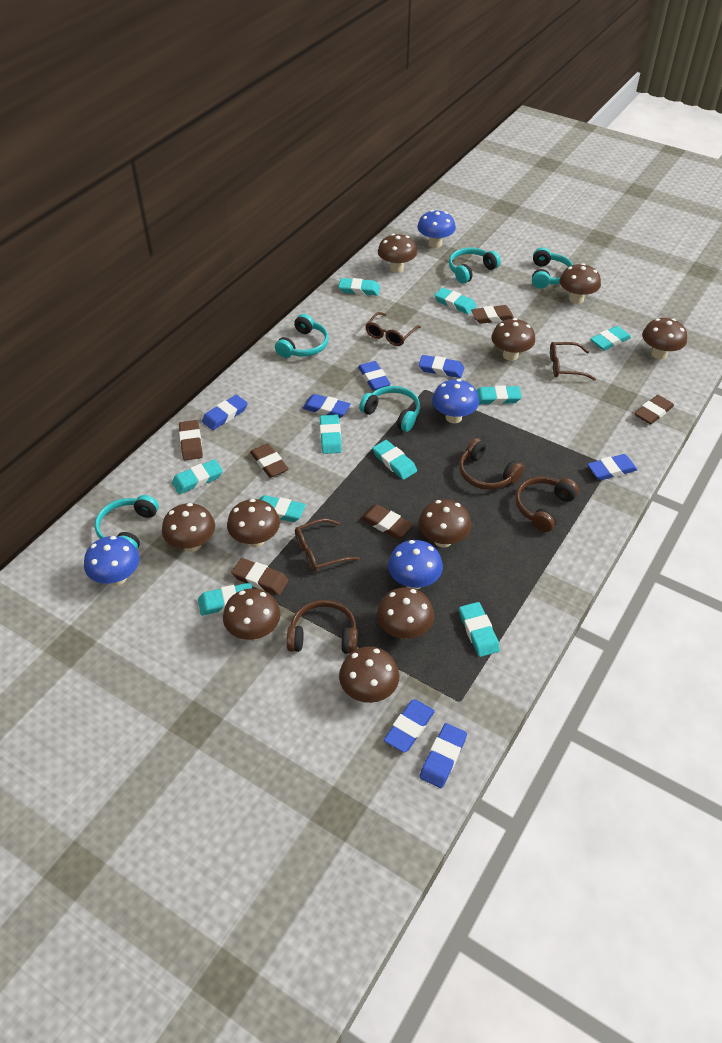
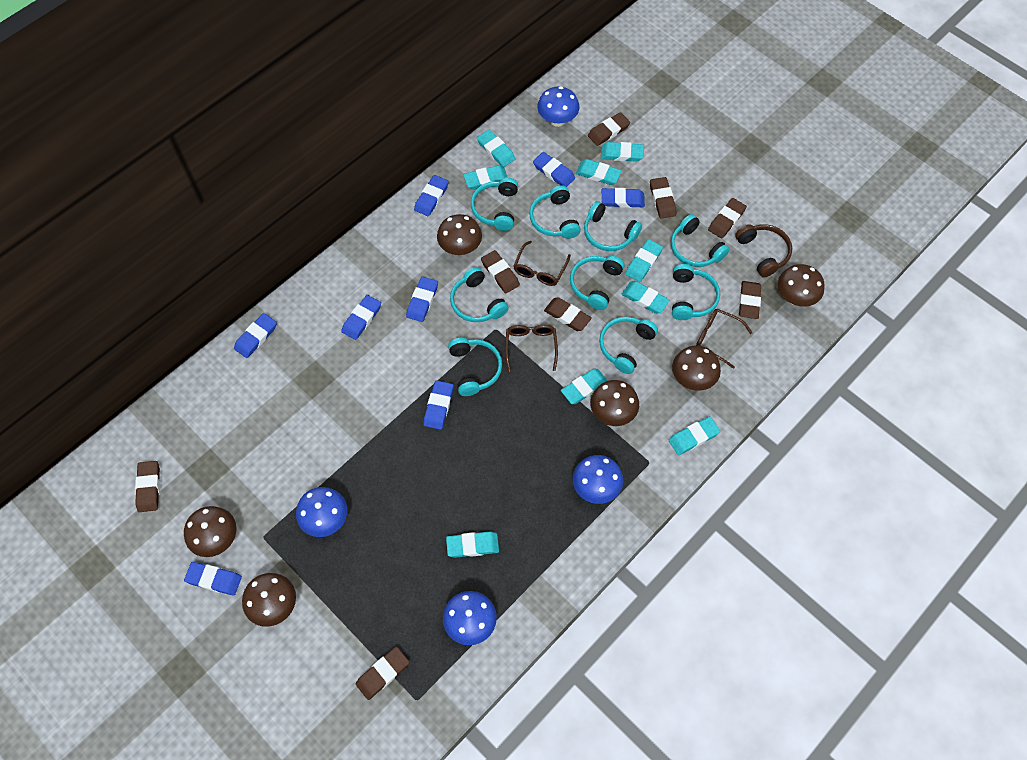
blue eraser: [202,395,248,430] [302,394,351,418] [358,361,391,390] [384,699,435,753] [419,355,464,378] [420,723,467,788] [587,454,638,480] = 7 -> [184,562,242,595] [234,313,277,358] [341,295,381,340] [406,277,438,322] [414,175,449,216] [423,380,454,430] [533,152,575,187] [602,188,645,208] = 8
brown eraser: [179,420,203,460] [232,558,289,595] [250,444,289,478] [361,504,413,539] [471,305,514,324] [634,395,674,424] = 6 -> [135,461,160,512] [356,646,409,700] [481,250,520,294] [544,297,592,331] [588,112,630,146] [650,177,677,218] [708,198,747,239] [739,281,761,319] = 8
brown headphones: [287,600,358,654] [459,438,524,490] [515,476,579,532] = 3 -> [735,224,792,278] = 1
brown mushroom: [162,503,215,552] [223,588,280,640] [227,499,280,547] [339,647,399,703] [377,587,434,639] [378,234,417,273] [418,499,471,548] [491,318,535,361] [560,263,601,304] [642,318,687,359] = 10 -> [184,506,236,557] [242,573,296,627] [437,214,482,255] [590,380,639,426] [672,345,721,391] [778,264,825,307] = 6
turquoise eraser: [172,459,223,494] [198,583,252,616] [259,495,306,522] [320,415,342,454] [339,278,380,296] [372,440,417,480] [434,288,476,314] [459,602,500,657] [476,385,522,405] [590,326,631,351] = 10 -> [446,531,499,558] [463,165,508,190] [477,130,515,167] [561,369,608,404] [576,159,622,185] [601,142,644,162] [622,281,670,314] [625,239,663,282] [669,416,720,455] = 9
turquoise headphones: [95,495,159,550] [275,314,329,358] [359,386,420,432] [449,248,501,284] [532,247,573,289] = 5 -> [448,338,502,396] [450,267,509,322] [471,178,518,231] [529,185,581,239] [570,256,625,310] [584,201,642,251] [599,317,658,374] [671,214,730,267] [672,264,720,320] = 9

